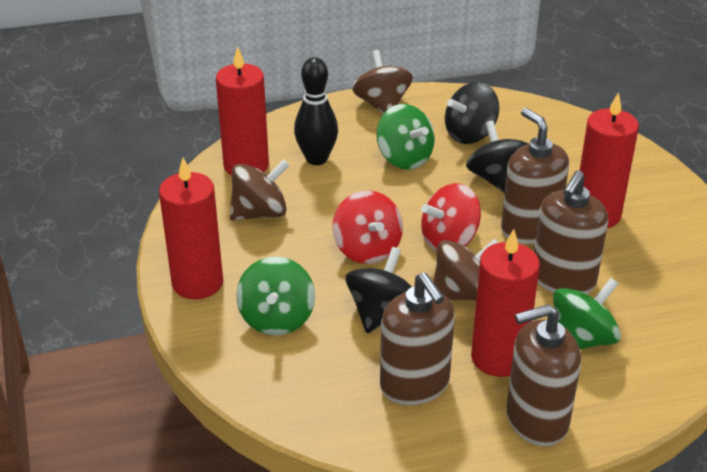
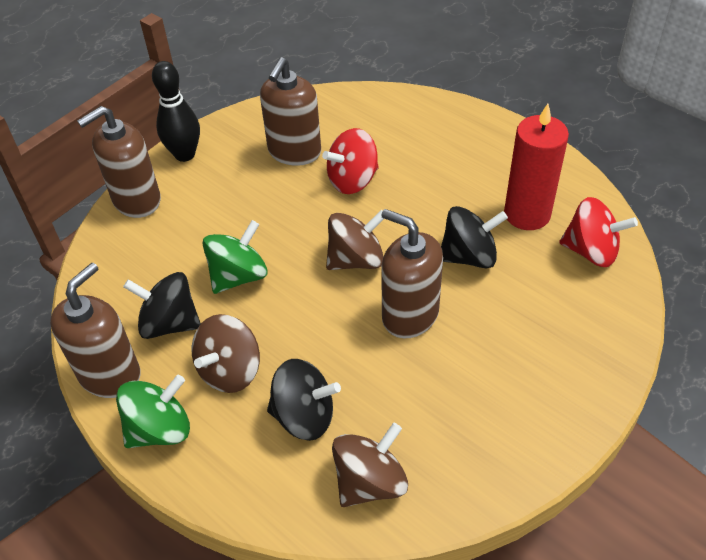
green spinning top: [236,256,315,335] [376,104,435,170] [553,278,621,349] = 3 -> [116,375,190,448] [202,220,268,294] = 2
red candle: [159,158,223,299] [216,46,269,176] [471,229,540,377] [579,92,639,228] = 4 -> [504,104,569,230] = 1

